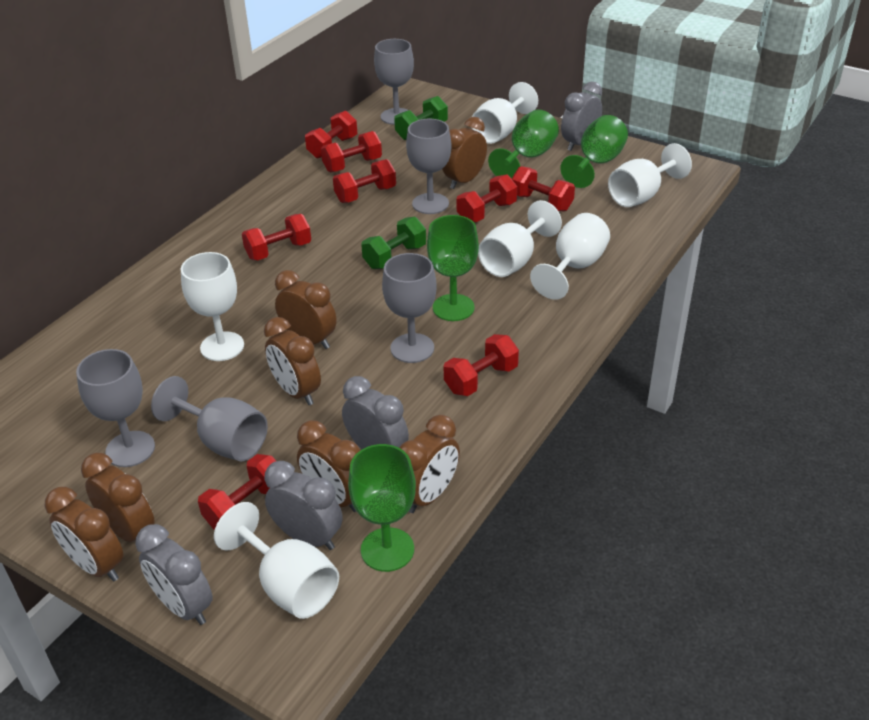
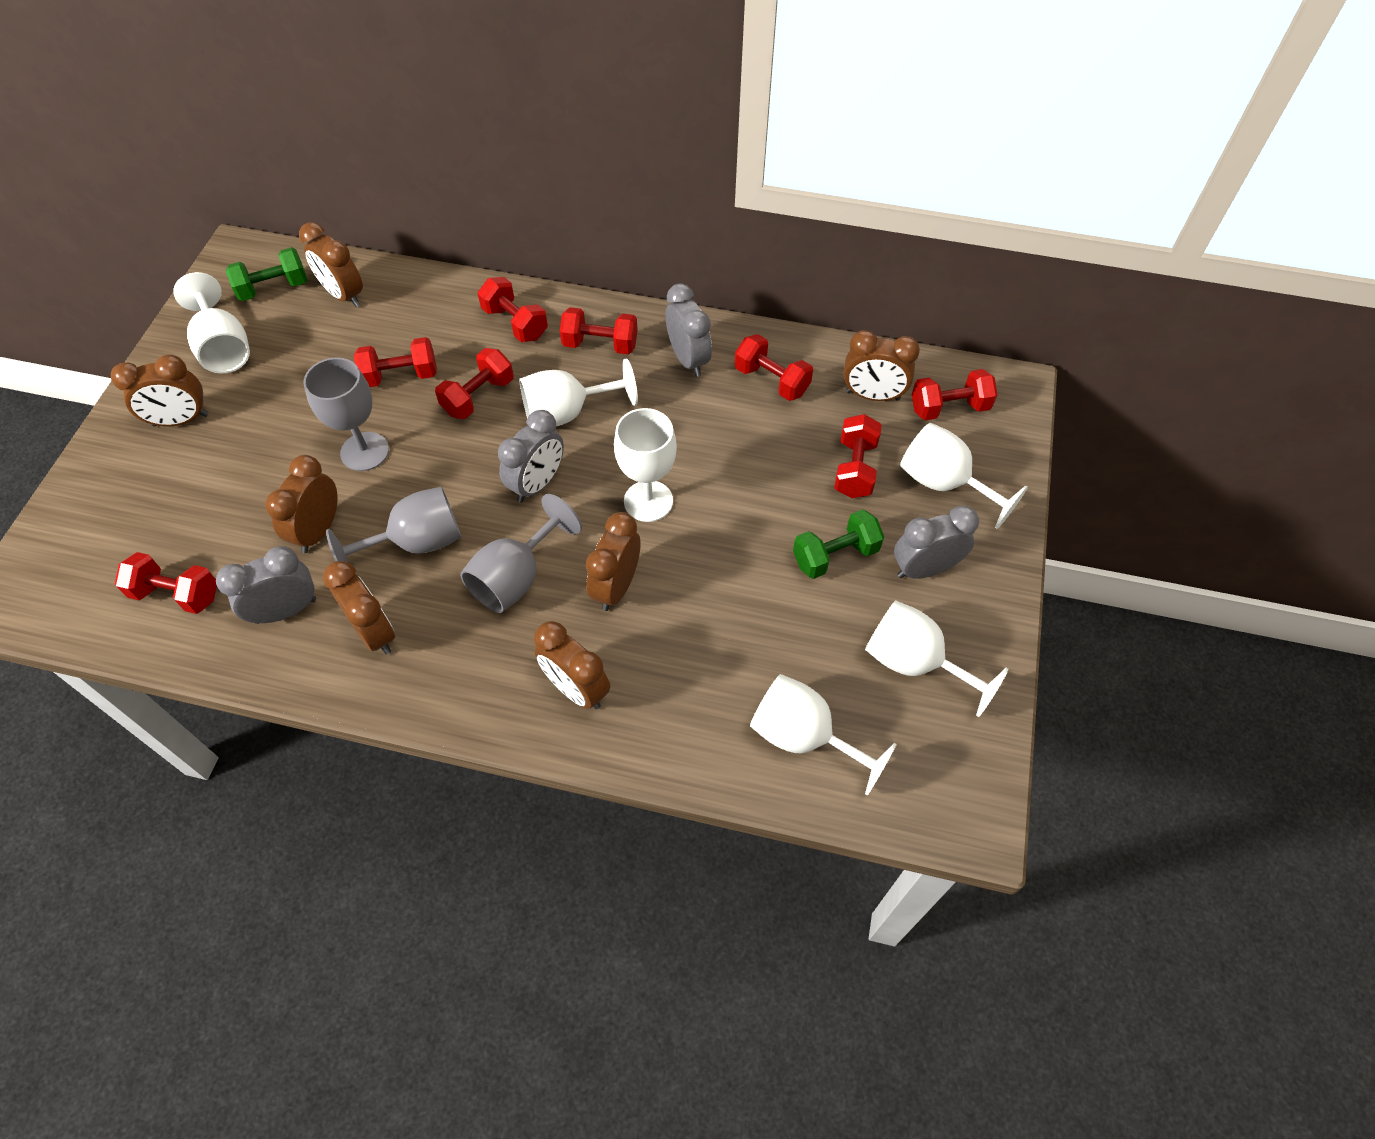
green goblet: [348,444,416,572] [427,215,479,321] [488,110,559,179] [560,115,628,188] = 4 -> none = 0
grey goblet: [76,349,155,467] [151,376,268,462] [374,39,414,125] [382,253,436,363] [406,119,452,214] = 5 -> [303,357,389,471] [326,487,461,563] [460,494,582,613] = 3

